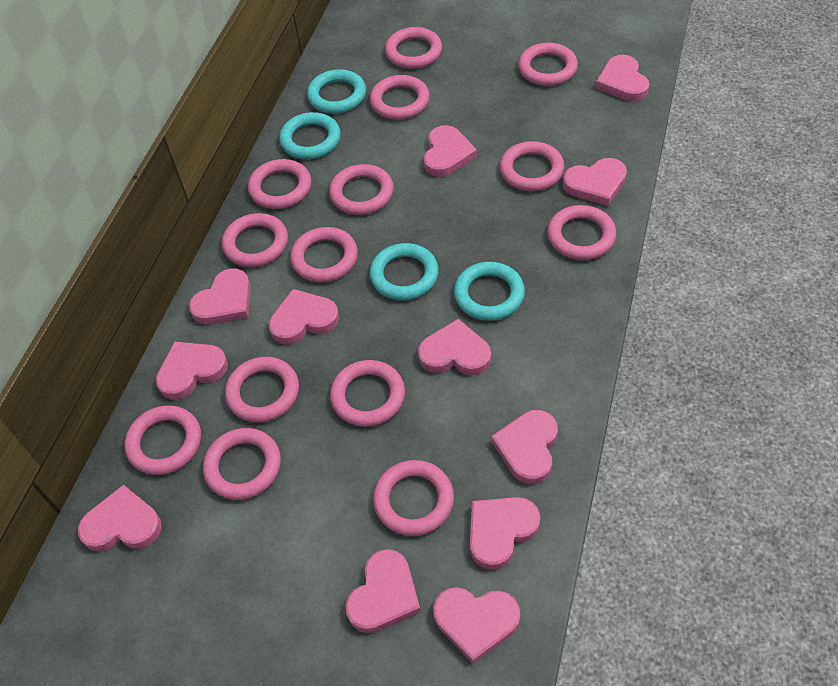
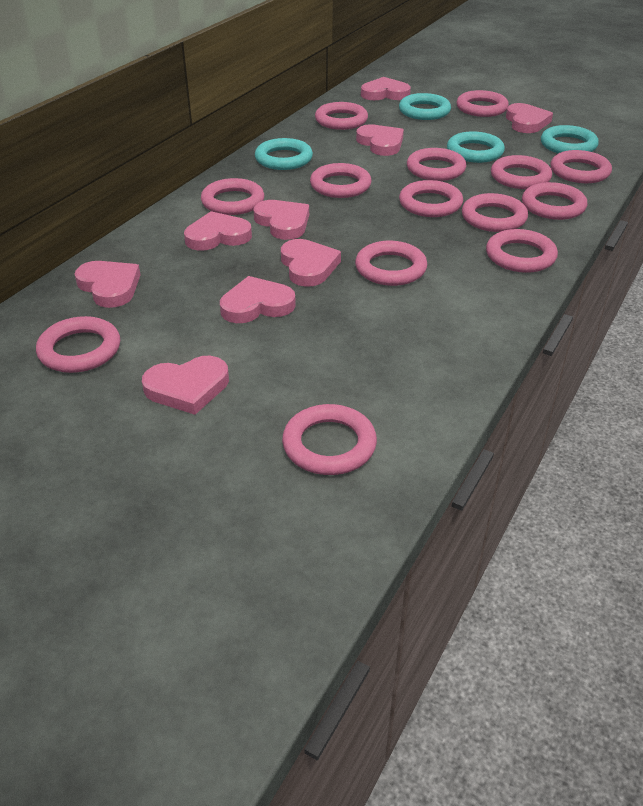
pink heart: [78,485,162,552] [156,342,228,400] [189,268,251,325] [269,289,339,345] [346,549,421,633] [418,319,491,375] [424,125,477,177] [433,587,520,664] [470,497,540,570] [491,410,558,485] [563,158,627,206] [596,55,649,102] = 12 -> [75,261,140,308] [142,356,229,415] [184,211,252,251] [220,276,296,323] [253,200,309,240] [281,239,341,287] [356,124,404,156] [361,77,411,100] [506,103,553,133] = 9

